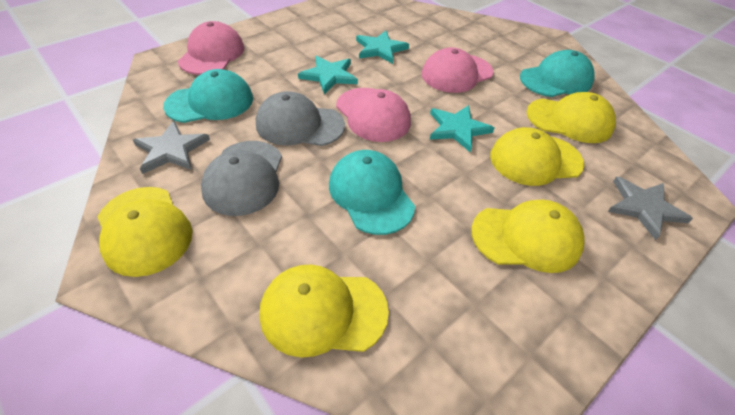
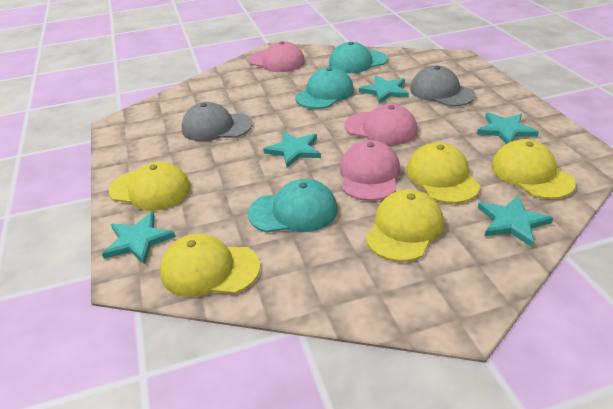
grey star: [133,121,210,174] [608,176,693,240] = 2 -> none = 0
turquoise star: [298,56,358,94] [356,31,409,64] [430,105,494,152] = 3 -> [102,212,176,264] [263,131,321,168] [359,76,409,103] [477,112,539,144] [478,195,553,247] = 5

